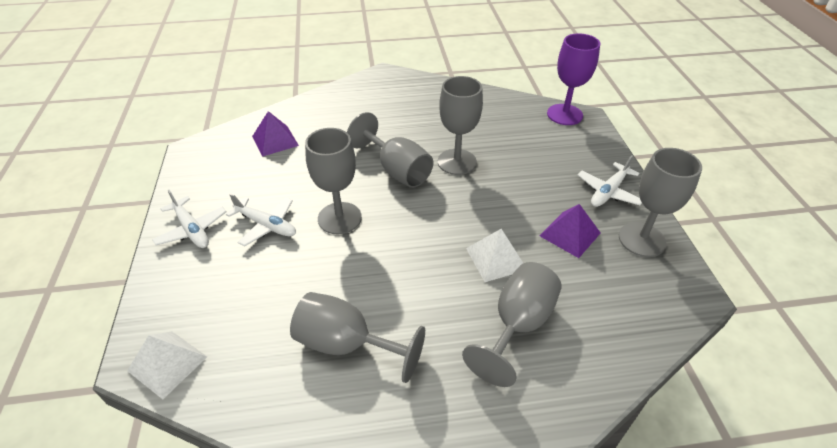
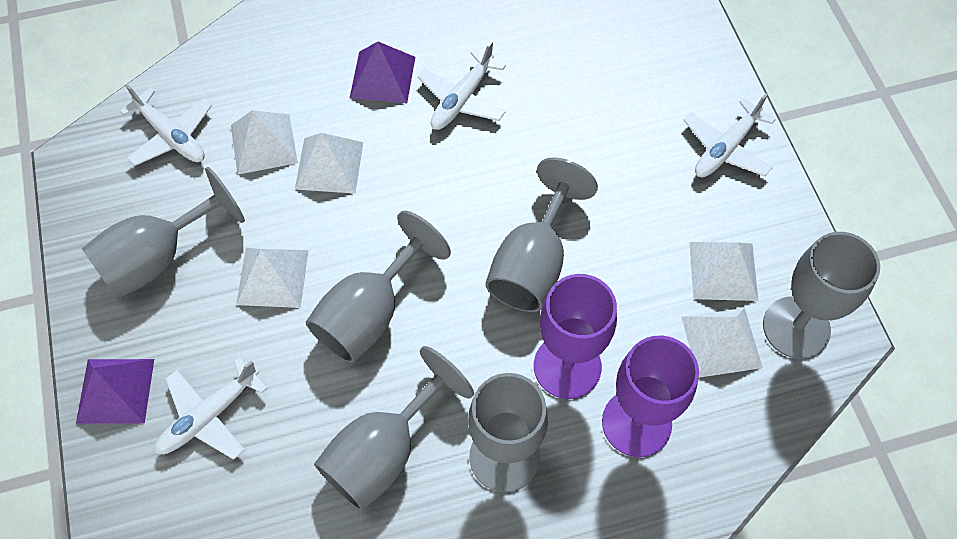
purple goblet: [547,33,601,125] = 1 -> [534,274,617,399] [602,336,699,457] = 2
white plane: [152,190,226,248] [226,193,296,246] [578,155,642,207] = 3 -> [120,84,212,166] [155,357,268,460] [418,41,506,130] [683,93,776,177] = 4
white pyramid: [127,331,207,399] [466,229,523,282] = 2 -> [231,110,298,174] [236,248,309,308] [295,133,363,194] [682,308,763,378] [689,242,758,301] = 5

